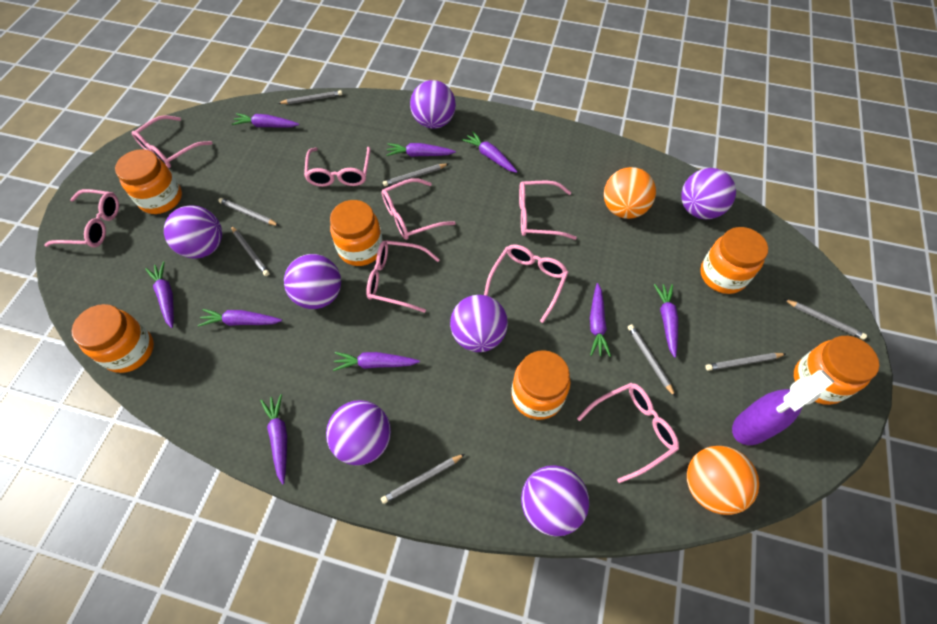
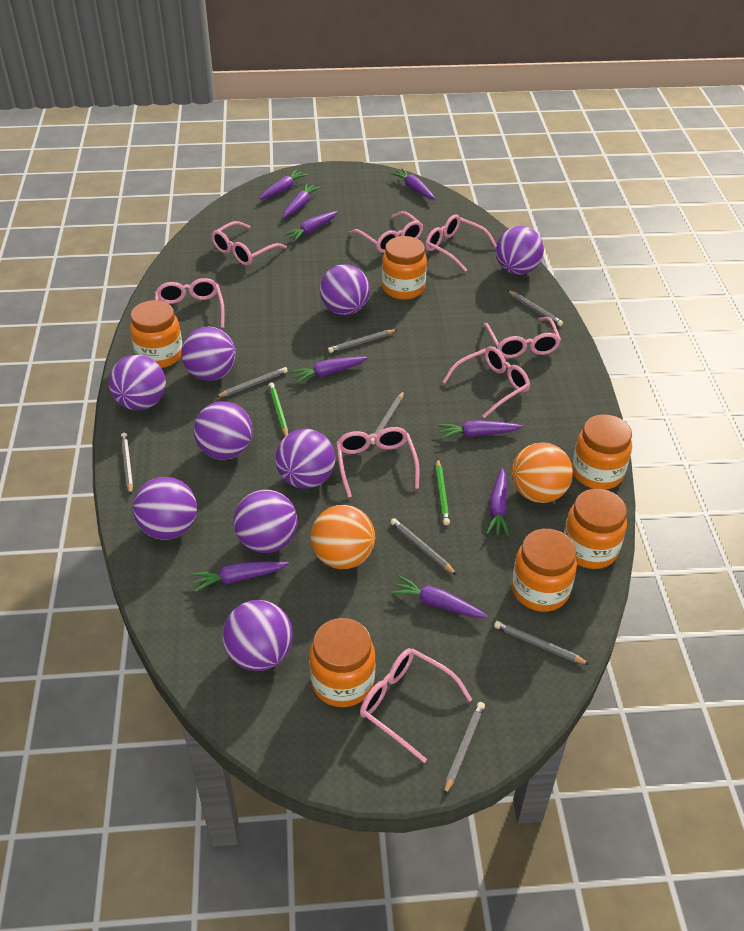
green pencil: none = 0 -> [268,382,288,436] [436,458,450,525] = 2
purple ball: [164,205,222,258] [284,254,341,309] [326,400,391,465] [410,80,456,129] [450,295,508,352] [521,465,589,537] [681,168,736,219] = 7 -> [109,355,166,410] [133,477,197,540] [181,327,236,381] [194,401,253,460] [222,600,293,671] [234,490,297,553] [275,429,335,489] [320,264,370,315] [496,226,544,275] = 9
purple spray bottle: [732,370,834,445] = 1 -> none = 0

